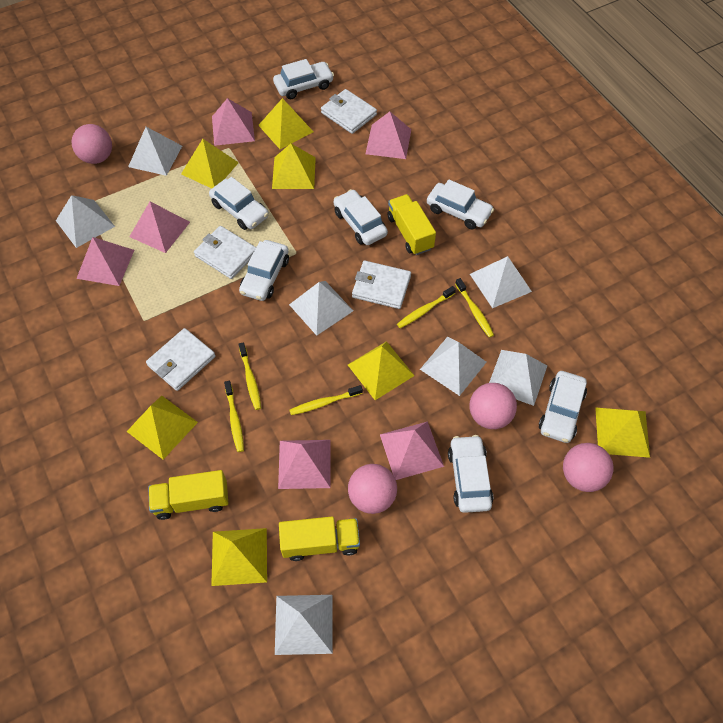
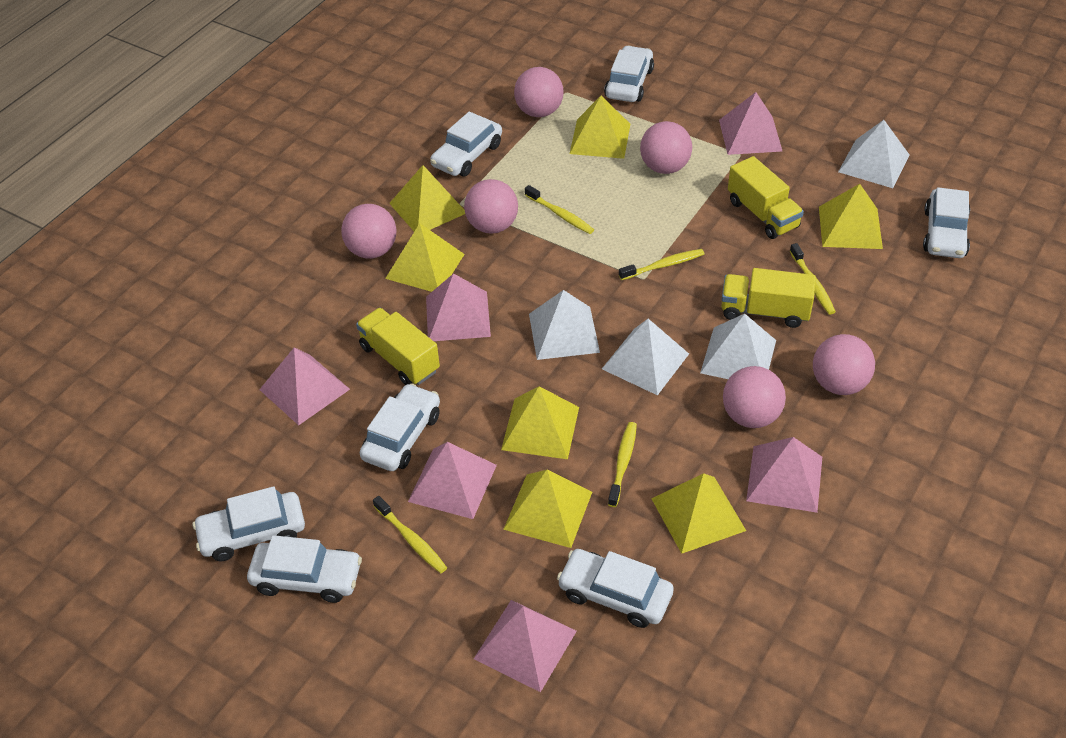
pink ball: [71,124,112,164] [348,464,397,514] [469,383,517,429] [563,443,614,492] = 4 -> [341,204,396,259] [464,179,518,234] [514,67,564,117] [640,121,692,174] [723,366,786,428] [813,334,875,395] = 6
white pyramid: [56,195,115,248] [128,127,182,176] [275,595,333,655] [289,281,353,336] [420,337,487,396] [470,256,532,308] [489,350,547,406] = 7 -> [529,290,600,360] [602,319,689,395] [700,314,776,379] [838,120,910,188] = 4
white wallet: [146,328,216,391] [194,226,256,279] [321,89,377,134] [352,261,411,309] = 4 -> none = 0

